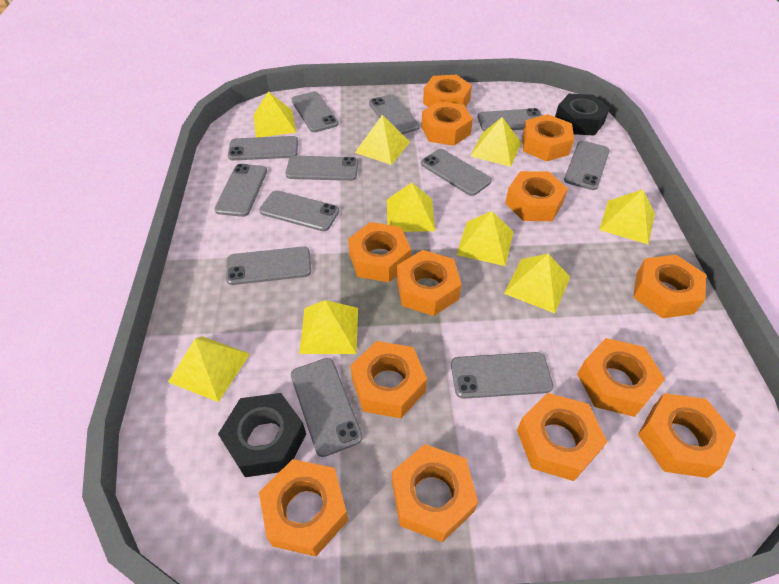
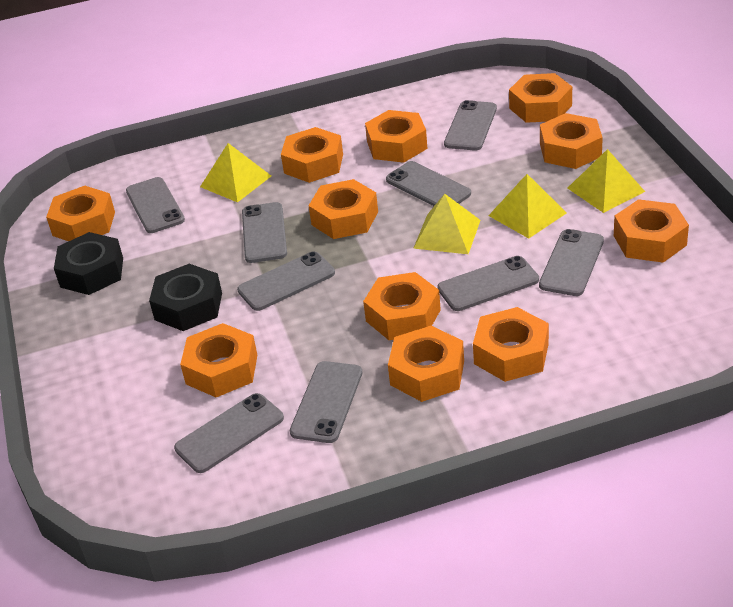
grey phone: [215,164,267,217] [226,246,311,285] [228,136,298,160] [259,190,339,231] [286,156,358,181] [291,92,338,132] [291,358,362,457] [369,94,420,134] [421,149,492,196] [451,352,553,399] [477,108,542,131] [564,141,610,190] = 12 -> [126,177,185,233] [174,393,284,473] [237,251,335,311] [242,202,287,263] [290,361,362,443] [386,161,471,206] [437,256,539,311] [444,100,497,151] [539,229,604,296] = 9
orange nut: [259,459,348,556] [348,222,411,282] [350,341,427,418] [392,444,478,542] [397,250,462,316] [421,101,473,146] [423,75,472,107] [505,171,568,221] [517,393,607,481] [522,114,574,161] [577,338,665,417] [633,255,706,318] [638,393,736,478] = 13 -> [46,186,115,241] [180,323,257,397] [281,127,343,183] [309,179,378,239] [363,272,441,340] [365,110,427,163] [388,326,464,402] [473,307,549,382] [509,73,572,123] [540,113,603,169] [614,199,689,263] = 11
yellow pyramid: [168,336,250,402] [254,91,296,137] [299,300,358,354] [355,115,410,165] [387,183,435,232] [456,211,513,266] [470,117,521,167] [504,254,570,313] [599,189,655,244] = 9 -> [200,143,271,202] [413,194,481,254] [488,174,566,239] [568,149,645,213] = 4

